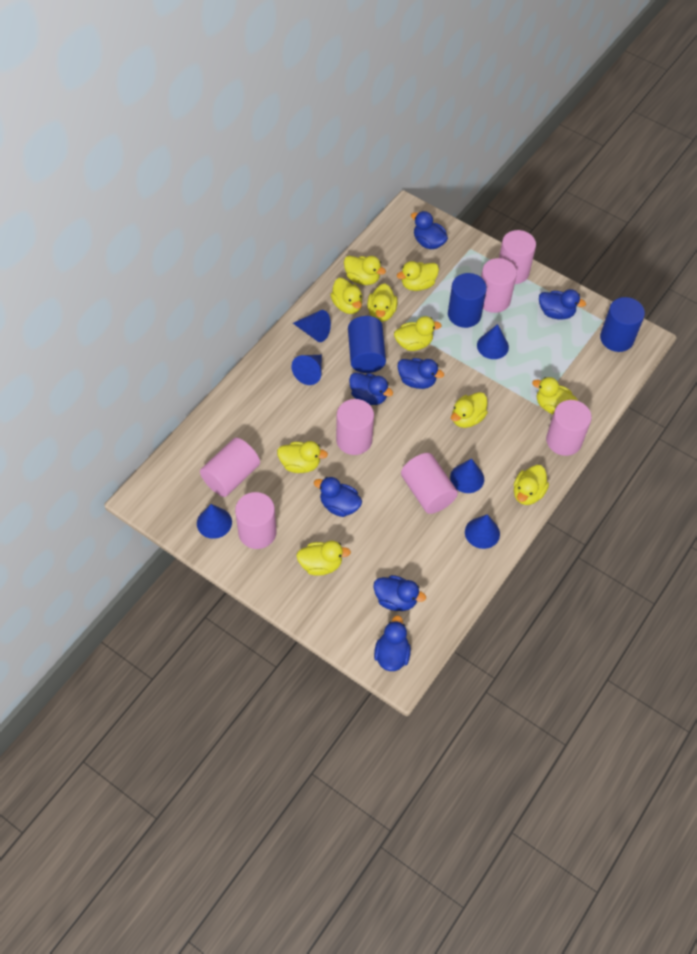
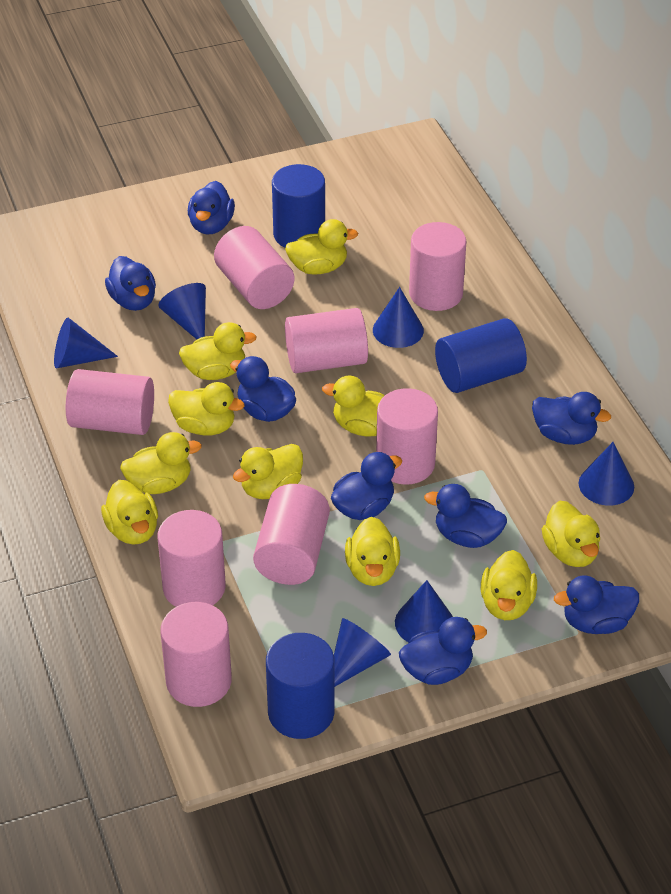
blue duck: [314,477,362,517] [349,372,393,405] [373,575,426,611] [374,616,411,671] [397,358,444,389] [411,211,448,249] [539,289,586,319] = 7 -> [105,256,156,311] [188,181,235,234] [230,356,296,422] [331,452,402,520] [399,617,487,685] [424,484,507,548] [532,392,611,445] [554,575,639,634] = 8
pink cylinder: [200,437,260,497] [235,492,277,549] [336,399,374,455] [401,453,458,514] [481,258,517,313] [499,230,536,284] [546,400,592,456] = 7 -> [66,369,154,435] [158,510,226,607] [160,602,232,707] [214,226,294,309] [253,484,330,585] [285,308,368,373] [376,388,438,485] [409,222,467,311] = 8

